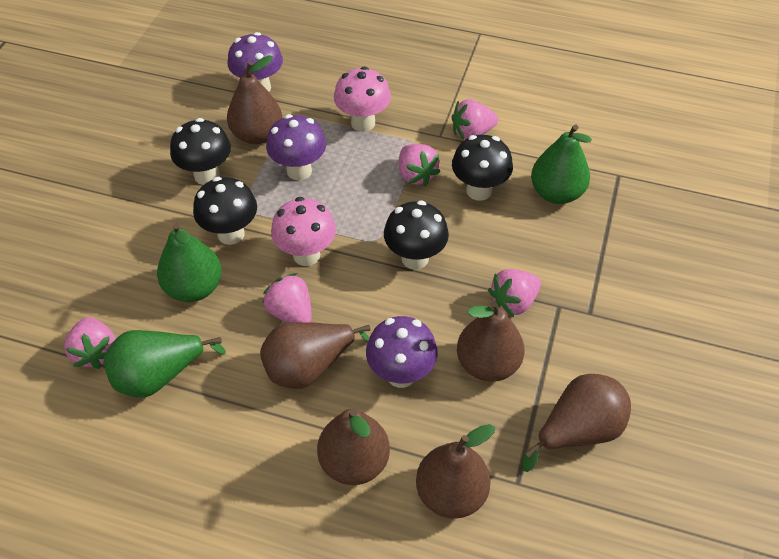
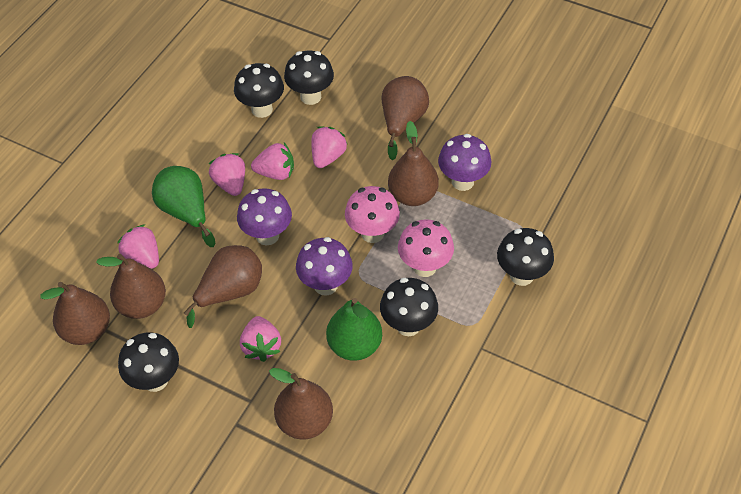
black mushroom: [170,118,231,185] [193,177,257,245] [384,200,449,270] [452,135,513,201] = 4 -> [118,332,179,392] [234,63,284,118] [284,51,334,105] [380,278,438,336] [497,228,554,286] = 5
green pear: [104,330,226,398] [157,223,222,302] [531,125,592,204] = 3 -> [152,166,215,247] [326,298,382,361] = 2

